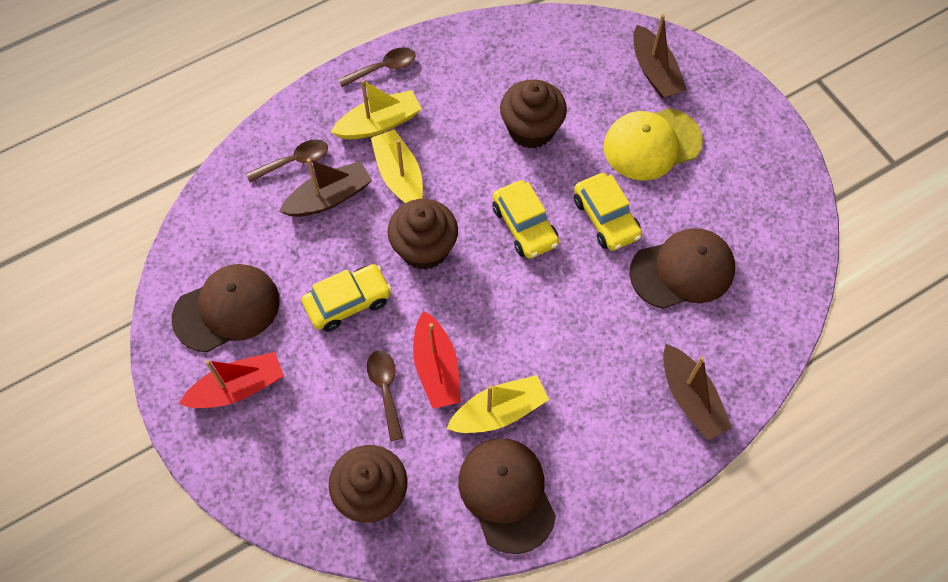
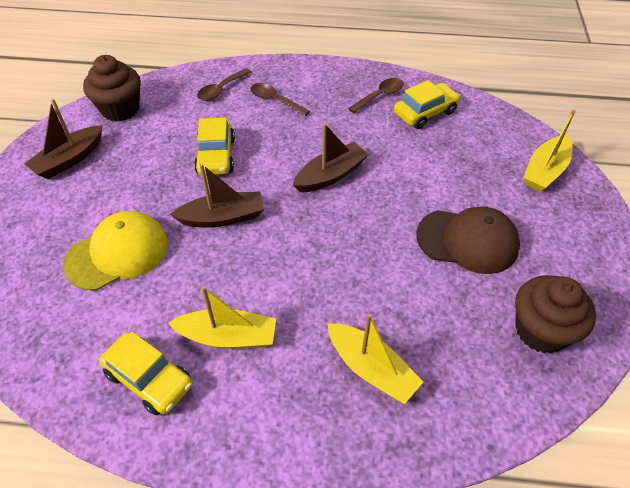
brown cap: [172,264,280,352] [458,438,556,554] [629,228,735,309] = 3 -> [416,206,520,274] = 1
brown cupcake: [329,445,408,523] [387,199,458,270] [500,79,567,149] = 3 -> [83,55,141,121] [515,275,596,353] = 2
red boat: [179,352,284,408] [413,311,461,409] = 2 -> none = 0

